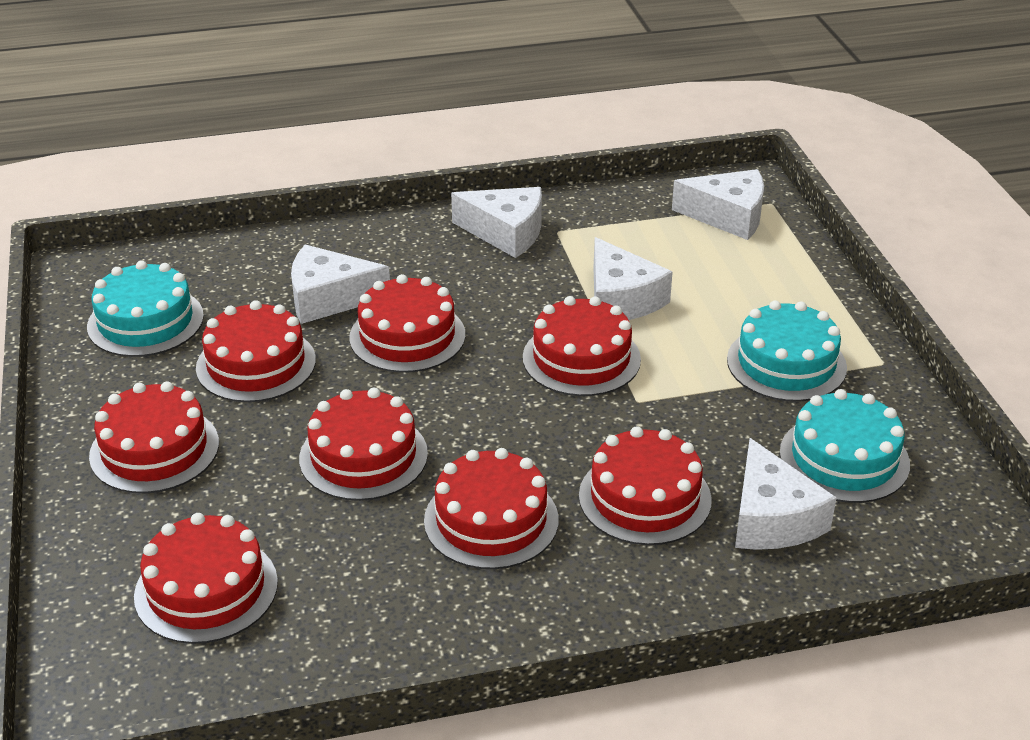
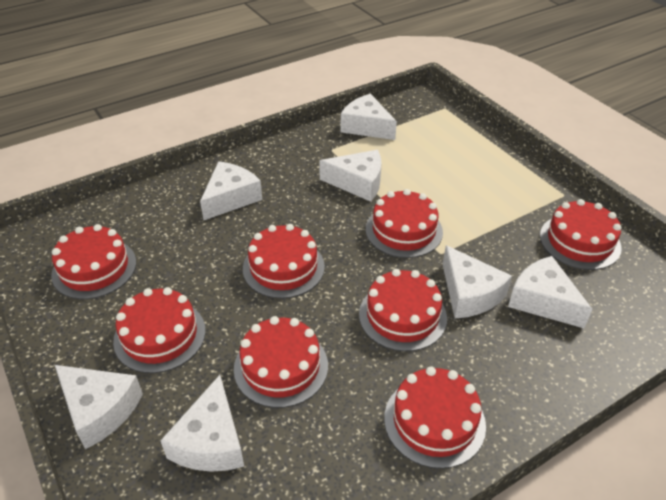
turquoise cake: [87,260,204,357] [727,301,847,402] [780,389,910,503] = 3 -> none = 0
white cheese: [291,244,390,324] [451,187,542,258] [593,237,673,320] [672,169,764,240] [735,438,837,550] = 5 -> [55,365,143,449] [160,375,244,472] [200,161,262,220] [319,150,382,202] [341,94,397,140] [443,245,512,318] [508,256,592,328] = 7

